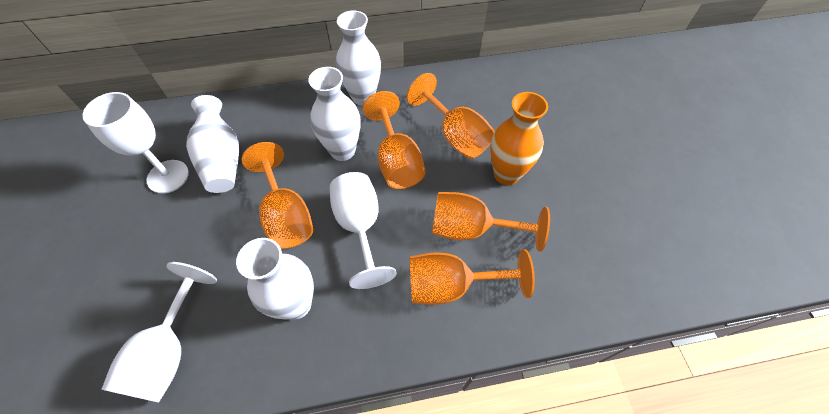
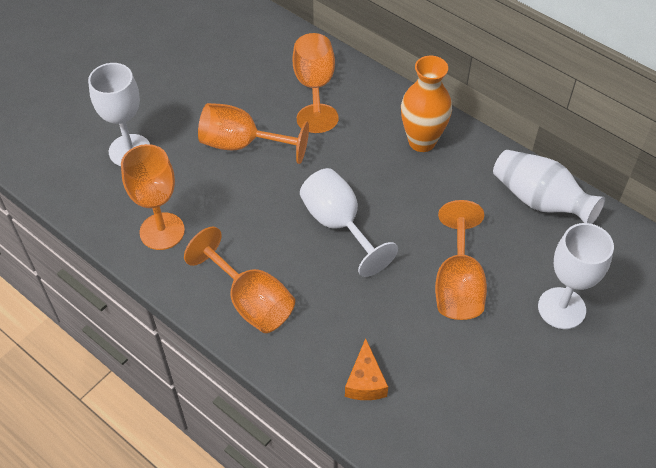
orange cheese: none = 0 -> [345,338,388,400] = 1
white vase: [186,95,239,193] [236,238,314,320] [308,67,361,161] [336,10,381,105] = 4 -> [493,150,605,224] = 1

